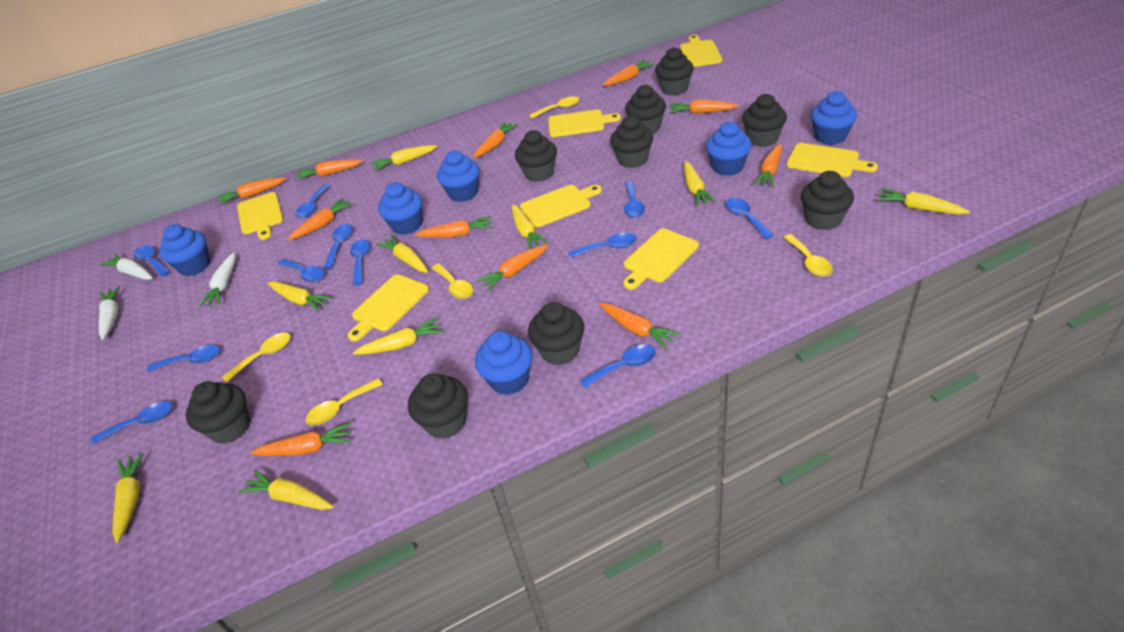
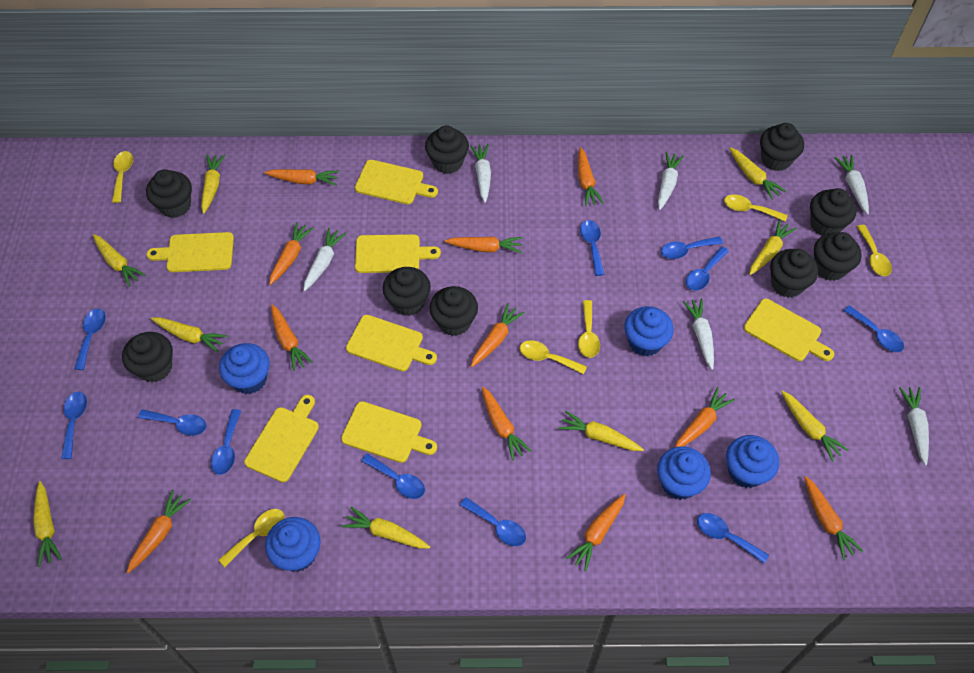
blue cupcake: [159,224,210,276] [378,182,422,235] [437,150,480,202] [475,331,533,395] [706,121,752,176] [811,91,857,145] = 6 -> [219,343,270,394] [265,517,321,572] [624,306,674,356] [657,446,711,500] [726,435,779,488] = 5
white carrot: [99,286,120,340] [100,253,153,280] [200,253,236,307] = 3 -> [303,228,346,291] [470,144,491,203] [658,152,684,210] [683,298,714,370] [834,155,869,214] [899,387,929,465] = 6
yellow spoon: [222,333,291,382] [306,378,383,426] [432,263,473,299] [529,96,580,119] [783,234,833,277] = 5 -> [112,151,133,203] [219,509,284,567] [520,340,587,374] [578,300,600,358] [724,194,787,222] [857,225,892,276] = 6

